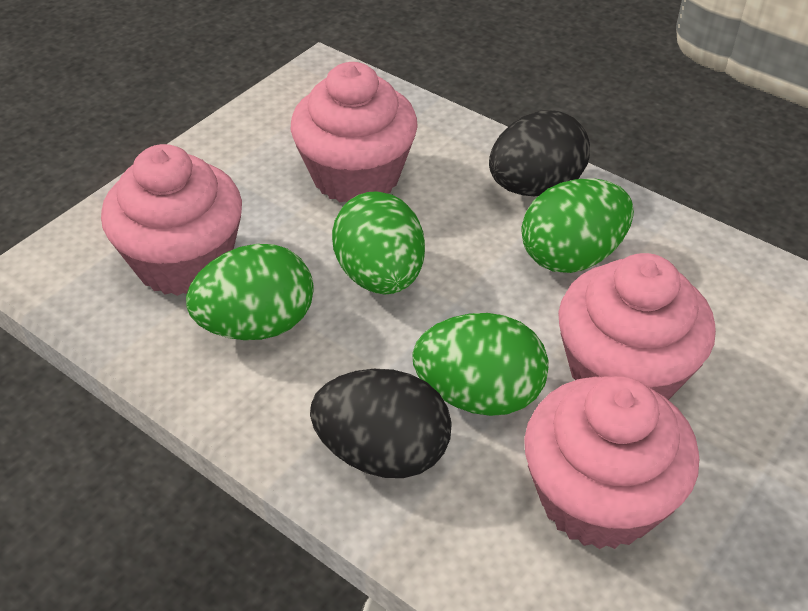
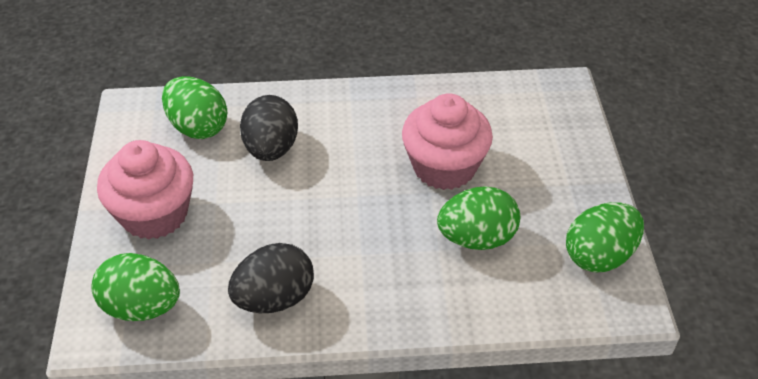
pink cupcake: [101,144,242,296] [290,62,418,203] [524,376,699,549] [558,253,716,400] = 4 -> [97,140,193,240] [402,93,493,190] = 2

